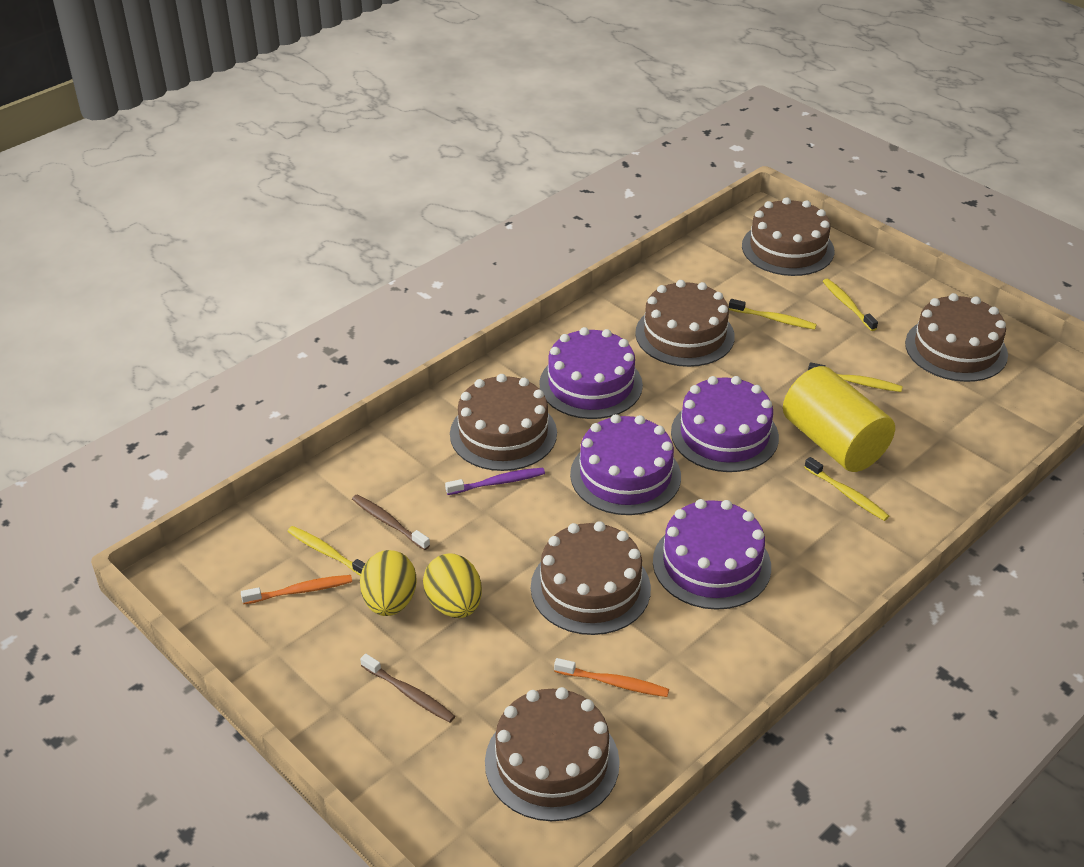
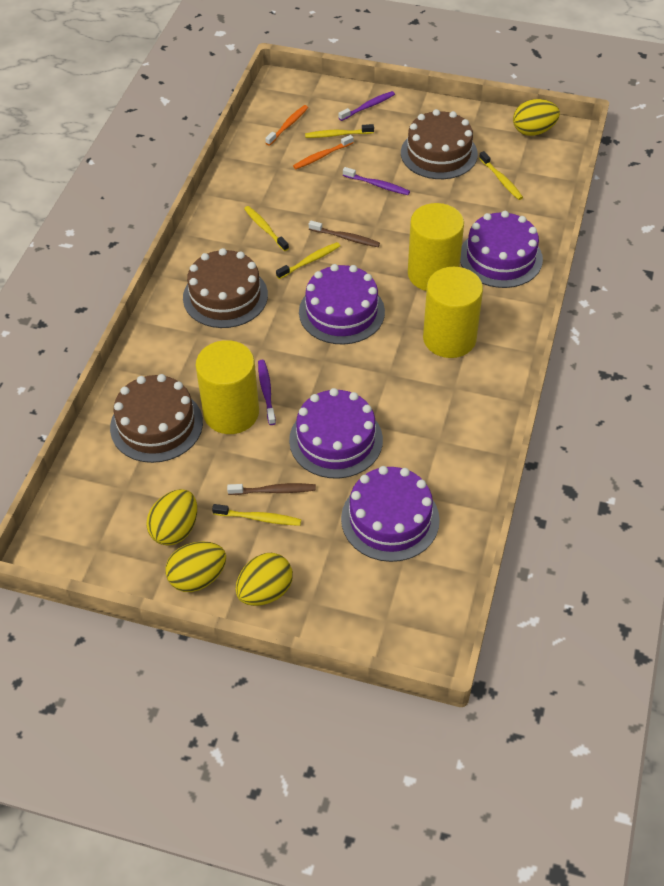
brown cake: [450,374,557,471] [485,687,620,821] [531,521,651,635] [635,280,735,367] [742,197,834,276] [905,293,1008,382] = 6 -> [110,374,203,463] [183,248,268,328] [401,109,478,179] = 3
purple toothbrush: [445,468,545,495] = 1 -> [258,360,276,425] [339,91,395,121] [343,167,410,195] = 3
yellow cylinder: [783,366,895,472] = 1 -> [196,340,259,434] [408,203,464,291] [423,267,483,358] = 3
yellow egg: [360,550,417,616] [423,553,482,618] = 2 -> [146,489,197,546] [165,541,226,592] [235,553,293,606] [513,99,560,136] = 4

